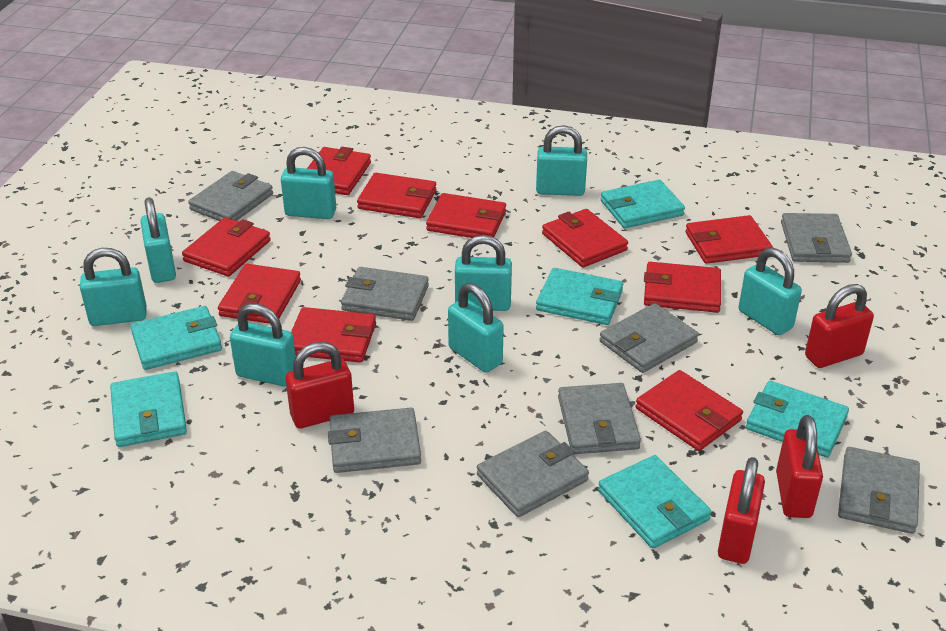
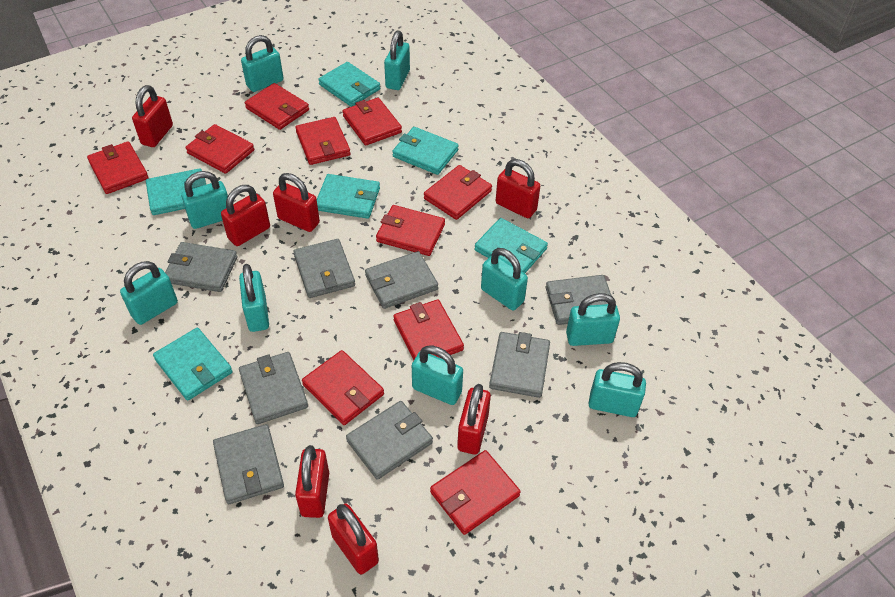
red padlock: [285,342,354,429] [718,457,765,564] [776,415,823,518] [805,284,874,368] = 4 -> [132,85,173,147] [221,185,270,246] [273,173,320,232] [295,445,329,518] [328,504,379,574] [457,384,491,455] [496,159,540,218] = 7
turquoise padlock: [80,248,147,326] [140,197,176,283] [230,303,296,387] [281,147,336,219] [448,283,504,373] [455,235,512,311] [536,125,587,196] [739,248,802,335] = 8 -> [120,261,178,325] [181,171,228,229] [239,264,269,332] [241,35,283,92] [384,31,410,90] [412,346,463,405] [481,248,528,310] [566,293,620,346] [589,362,646,417] = 9

